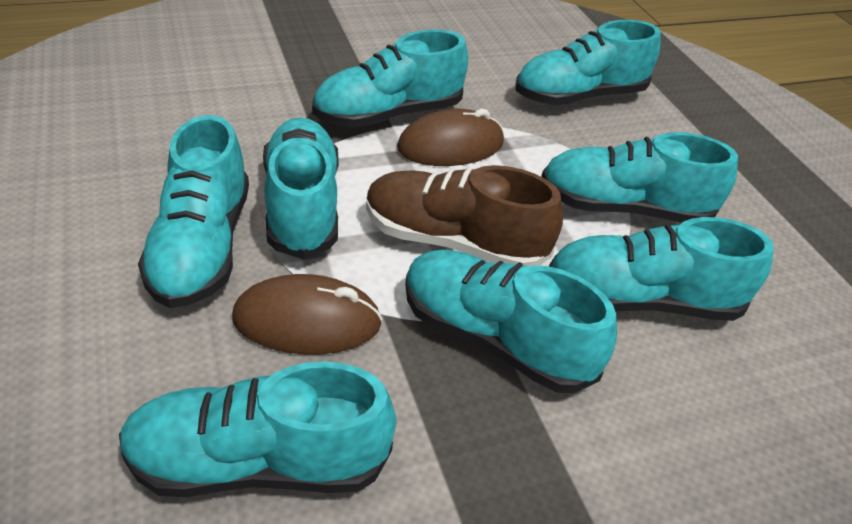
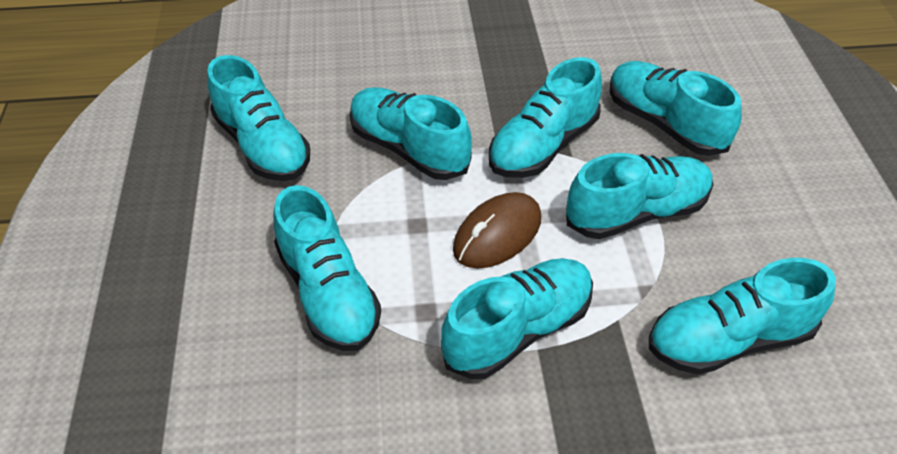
brown mouse: [232,274,382,354] [397,108,504,166] = 2 -> [453,192,541,269] = 1
brown shoe: [366,165,563,266] = 1 -> none = 0

